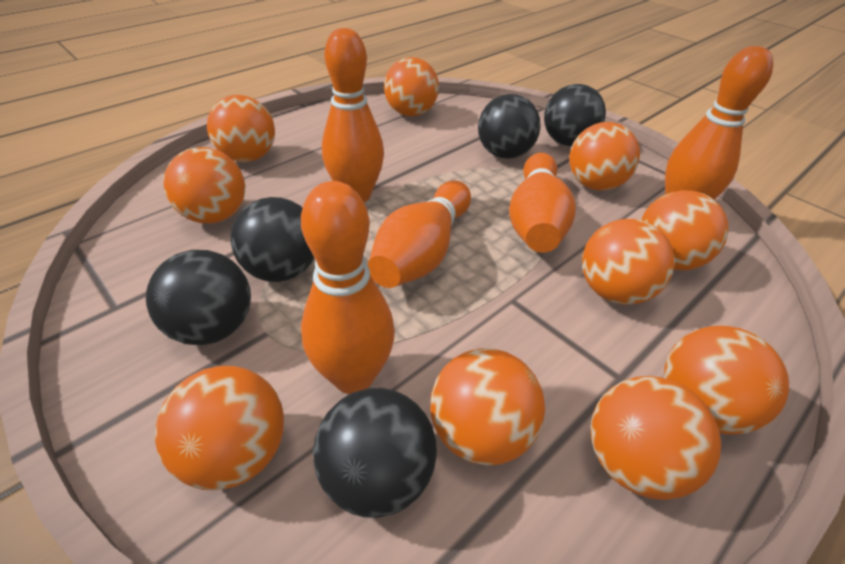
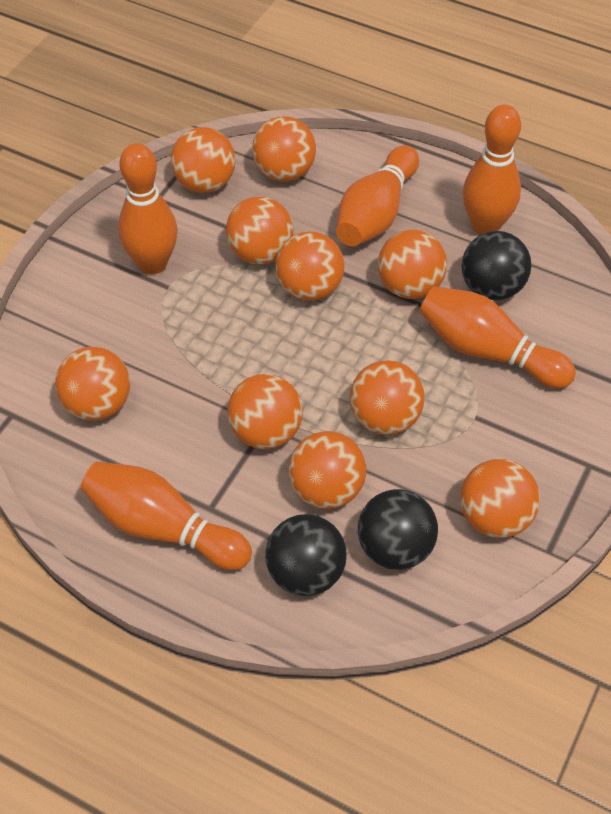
black ball: [146,250,251,345] [231,197,314,282] [313,388,437,518] [478,94,541,159] [544,84,606,146] = 5 -> [265,514,347,596] [358,489,438,570] [461,231,531,300] = 3

